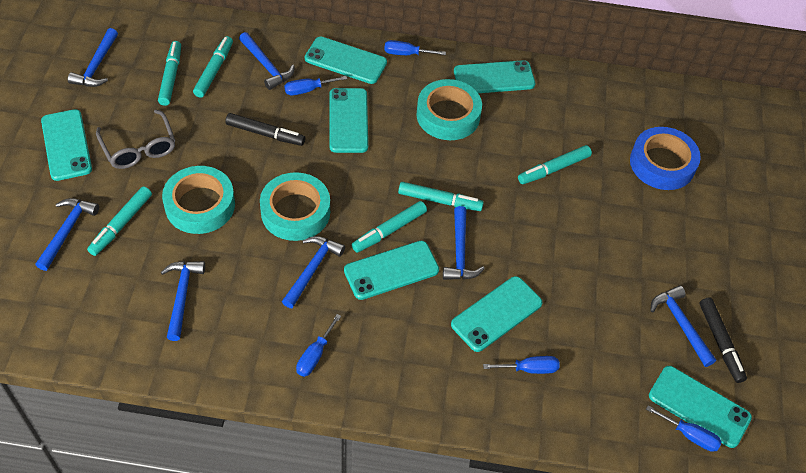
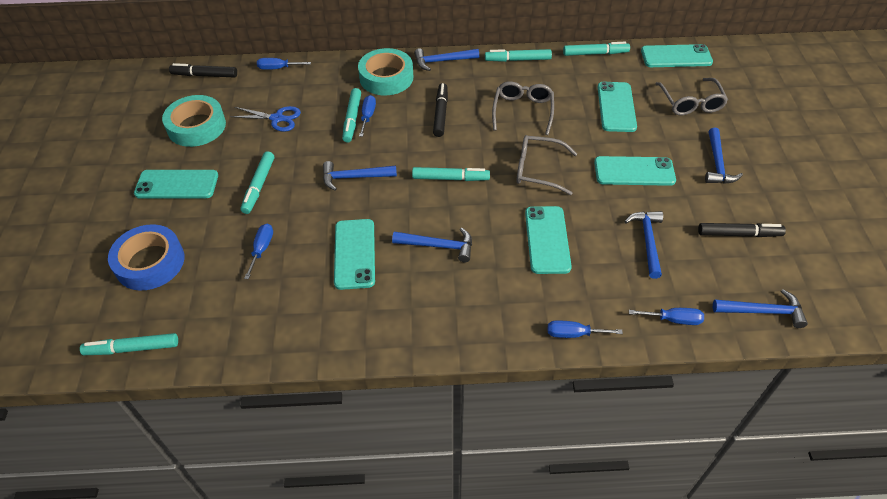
black marker: [225,113,305,146] [700,297,747,383] = 2 -> [169,63,237,77] [433,83,448,137] [698,223,786,237] = 3
blue hammer: [36,198,99,271] [68,28,118,87] [161,261,205,341] [239,32,294,90] [282,236,345,308] [443,206,485,280] [650,285,716,367] = 7 -> [323,161,397,191] [392,228,472,262] [414,48,479,71] [624,211,663,279] [705,128,743,184] [713,289,808,328] = 6
blue scissors: none = 0 -> [230,106,301,132] = 1
grey glasses: [96,110,175,169] = 1 -> [492,82,554,135] [516,135,577,195] [656,78,728,115] = 3
turquoise phone: [41,109,92,181] [305,37,387,84] [329,88,368,153] [344,241,439,300] [451,276,543,352] [454,60,535,93] [649,366,752,448] = 7 -> [134,170,218,198] [334,219,375,290] [525,206,572,274] [594,156,676,186] [597,82,637,132] [641,44,713,67] = 6
turquoise tape: [162,166,235,234] [260,172,330,241] [416,79,482,140] = 3 -> [162,95,226,147] [358,48,413,95] = 2

